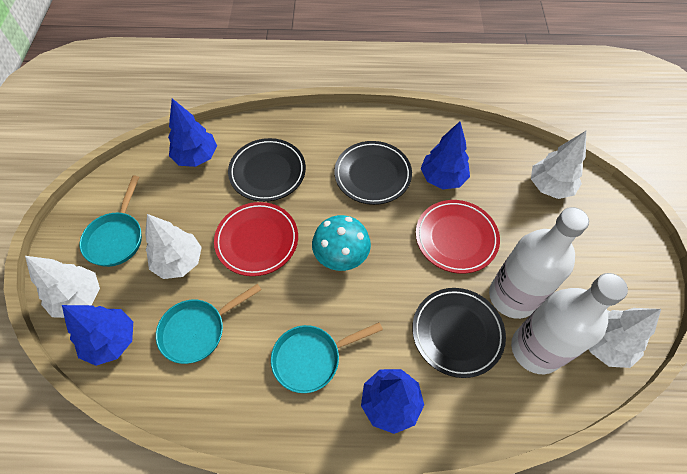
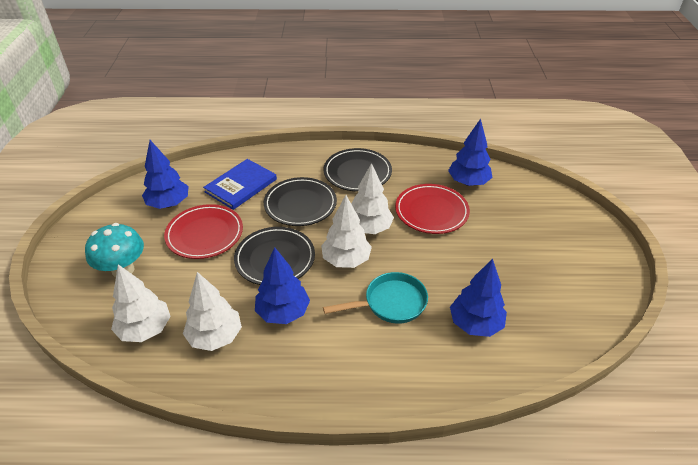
blue book: none = 0 -> [203,159,277,210] = 1
turquoise pan: [80,176,142,267] [156,284,261,364] [271,322,383,393] = 3 -> [323,272,428,324] = 1
white bottle: [489,207,589,319] [511,273,628,374] = 2 -> none = 0

